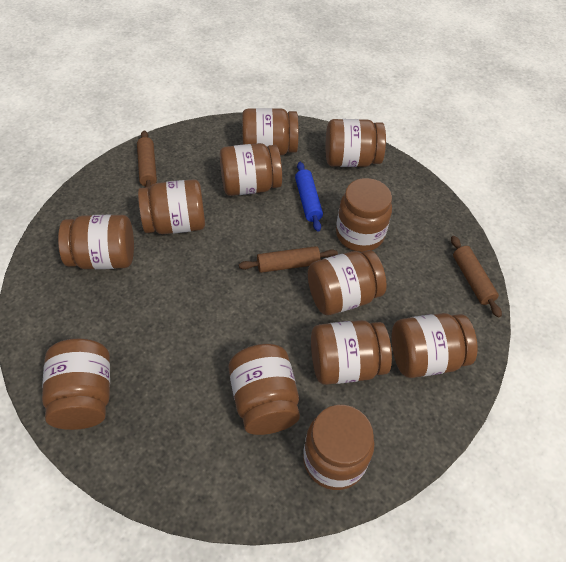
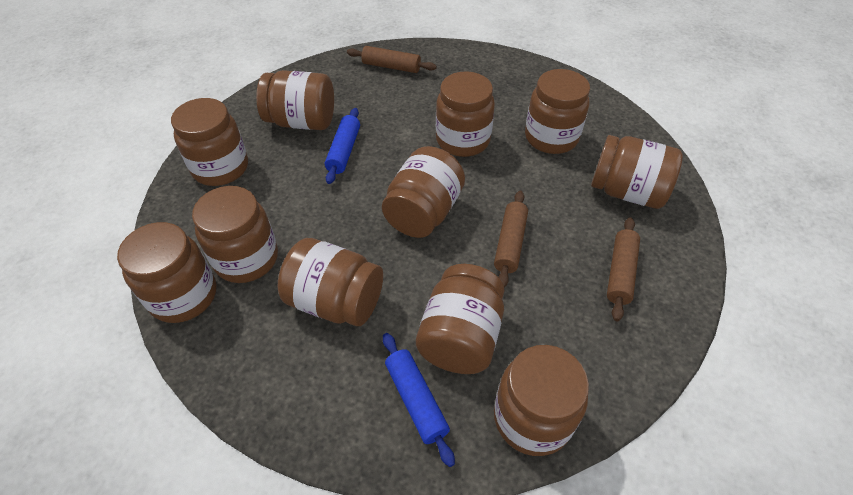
blue rolling pin: [295,162,323,232] = 1 -> [325,108,360,184] [383,333,455,467] = 2
brown jar: [42,338,110,430] [58,214,134,269] [138,179,205,234] [220,143,282,196] [229,344,300,435] [242,108,299,156] [303,405,375,490] [308,250,387,315] [311,320,392,385] [326,119,386,167] [336,178,392,252] [392,313,478,378] = 12 -> [117,222,216,323] [171,98,248,186] [192,186,278,283] [256,70,334,130] [278,238,383,326] [382,146,465,238] [416,264,505,374] [436,71,495,157] [494,345,589,456] [525,69,590,154] [591,135,683,209] = 11

